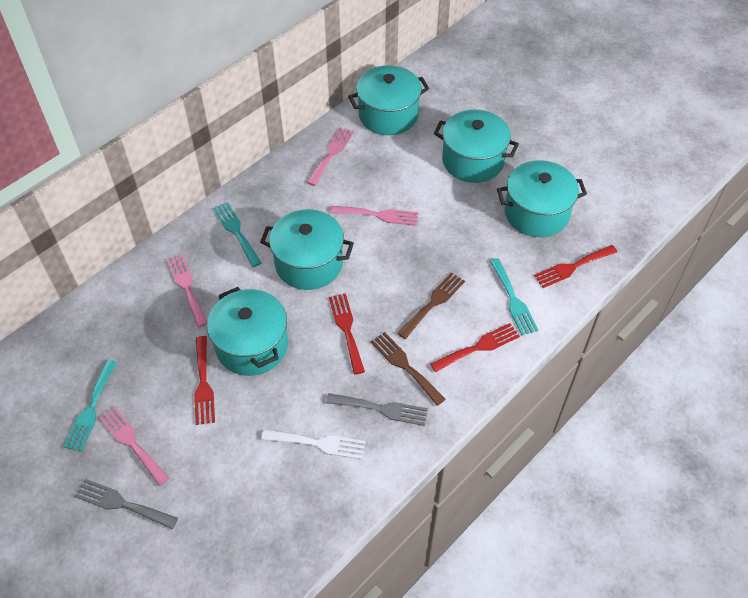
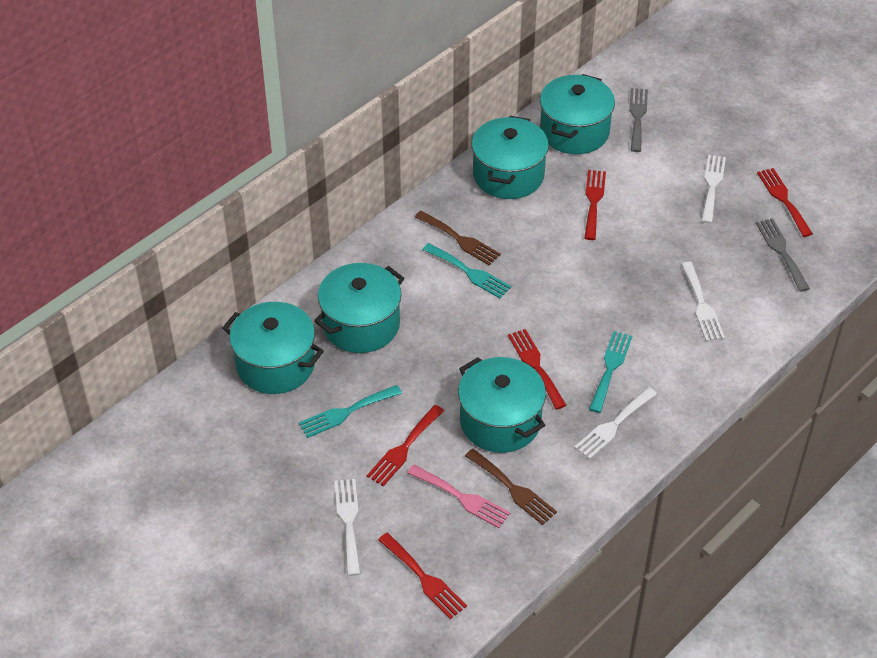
pink fork: [98,406,169,486] [167,254,207,327] [307,127,354,186] [331,206,418,226] = 4 -> [407,465,510,528] = 1
red fork: [194,336,215,425] [329,293,365,375] [430,323,520,372] [534,245,617,288] = 4 -> [367,405,444,486] [378,533,467,619] [508,329,567,410] [584,170,606,240] [757,168,813,237] = 5
white fork: [261,429,366,459] = 1 -> [335,479,360,576] [574,387,657,459] [681,262,725,341] [701,155,726,224] = 4

